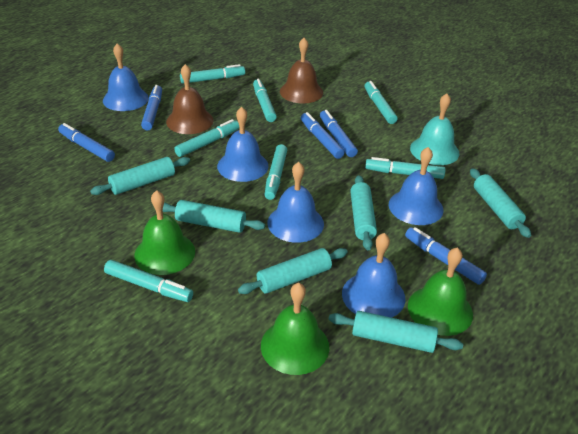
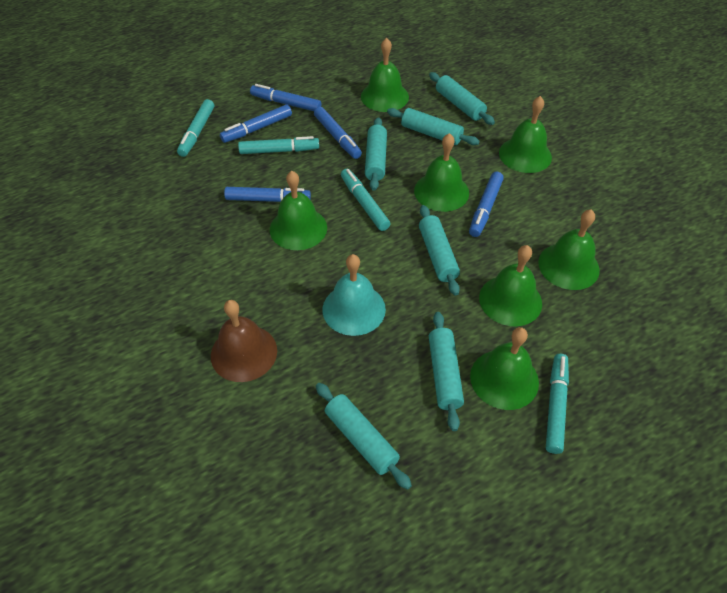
blue bell: [103,43,149,111] [217,107,268,182] [268,162,324,243] [342,233,405,318] [389,147,443,225] = 5 -> none = 0
brown bell: [166,64,214,134] [280,38,323,103] = 2 -> [211,300,277,382] = 1
green bell: [134,190,195,275] [261,283,329,375] [408,247,473,336] = 3 -> [270,171,327,250] [361,38,409,112] [414,133,469,212] [470,327,539,410] [479,245,542,326] [499,96,552,173] [538,210,600,290] = 7
turquoise marker: [104,260,193,302] [174,119,239,157] [180,64,245,84] [253,79,277,122] [264,144,287,200] [364,81,398,124] [365,157,445,179] = 7 -> [177,99,214,157] [238,136,319,154] [341,169,390,231] [546,354,569,454] = 4

